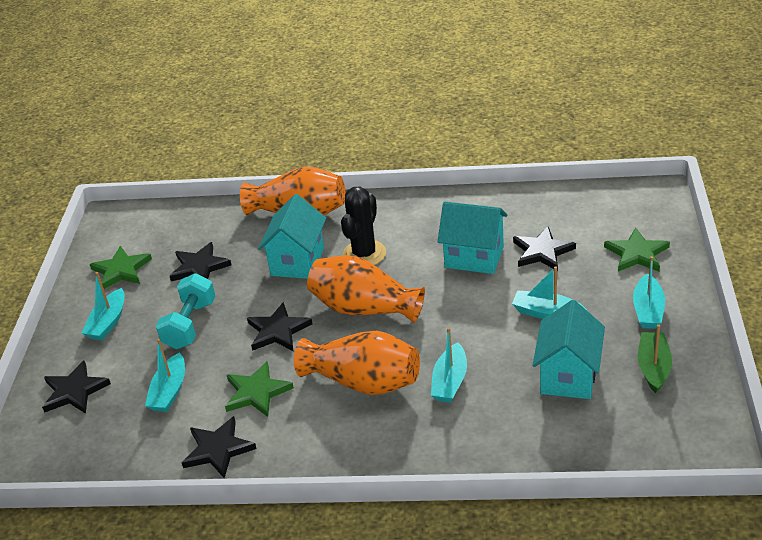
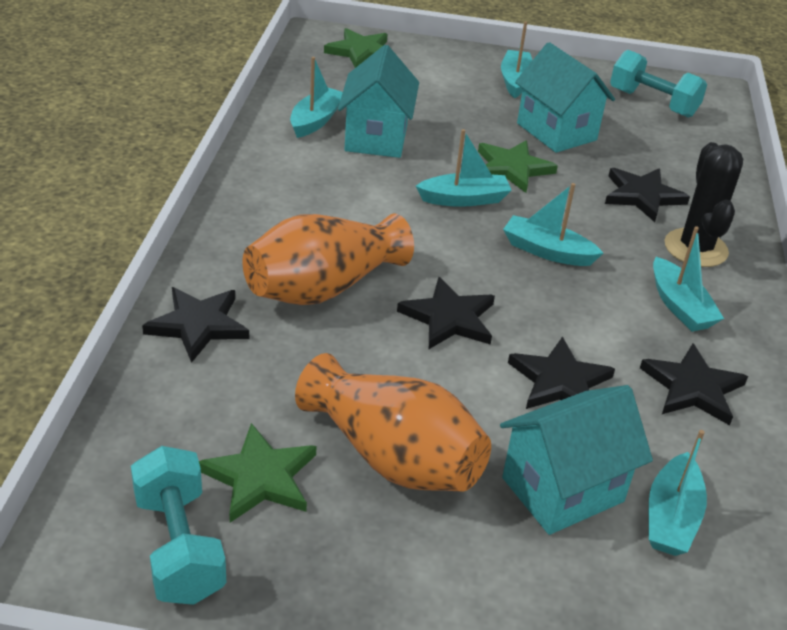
green boat: [638,324,672,393] = 1 -> none = 0
orange vase: [240,167,346,215] [294,331,420,395] [307,255,425,323] = 3 -> [242,213,414,305] [295,353,491,492] = 2
turquoise boat: [82,272,125,340] [145,339,185,412] [431,327,467,403] [512,266,587,319] [633,256,665,329] = 5 -> [290,57,343,138] [416,129,512,207] [501,21,532,98] [503,183,603,266] [649,430,707,556] [653,226,724,332] = 6
turquoise dumbbell: [156,273,216,349] = 1 -> [131,446,227,605] [610,50,707,118] = 2

